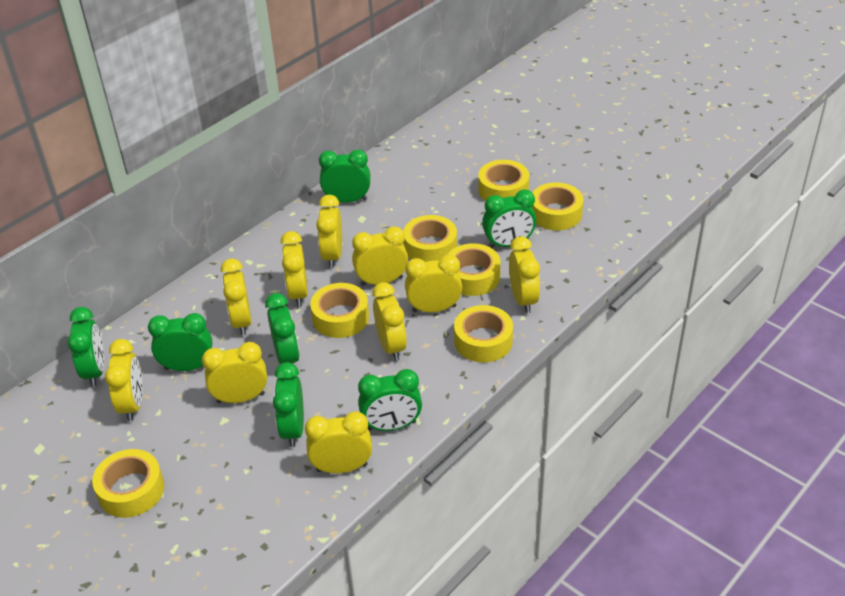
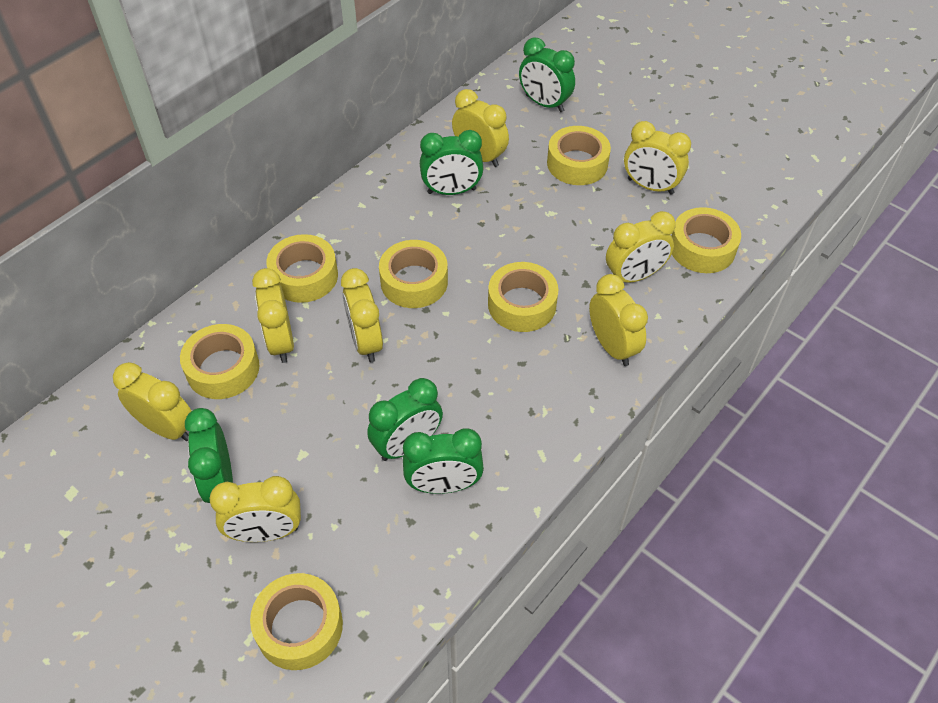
green clock: [68,307,104,387] [148,313,213,371] [265,293,299,364] [273,362,304,447] [319,149,370,203] [358,369,422,431] [482,189,536,248] = 7 -> [185,408,233,503] [367,378,443,461] [403,428,484,494] [420,130,484,195] [519,37,575,112] = 5
yellow clock: [105,339,143,422] [202,342,267,403] [221,259,252,336] [281,231,308,307] [305,411,372,473] [316,195,342,268] [352,226,408,286] [373,282,407,361] [405,254,462,312] [509,236,540,313] = 10 -> [113,362,191,441] [210,476,301,542] [252,268,294,363] [341,268,383,362] [452,89,509,167] [589,274,648,366] [606,211,676,283] [624,121,691,195] = 8

